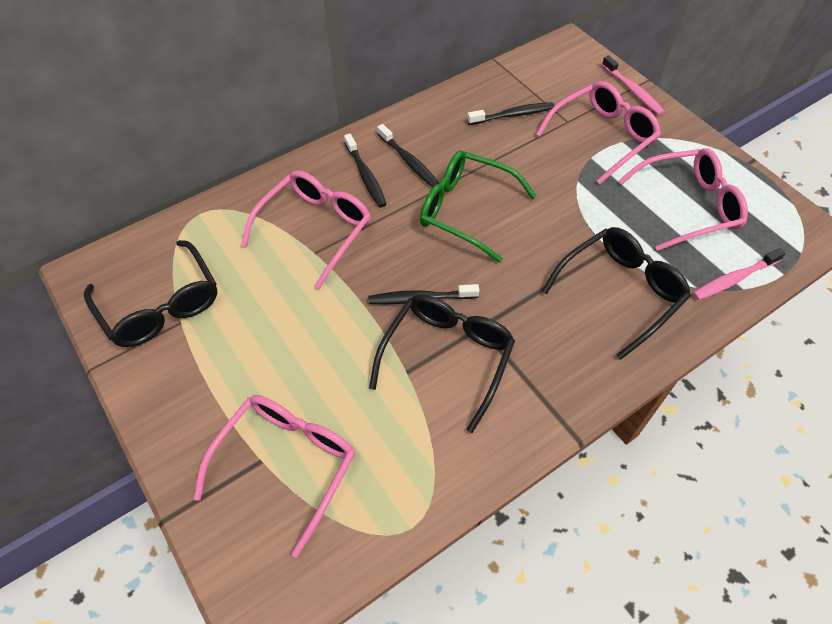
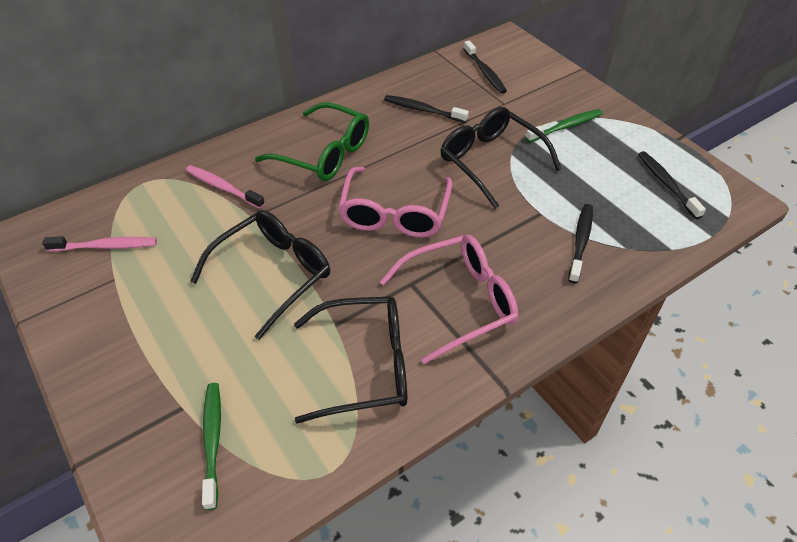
green toothbrush: none = 0 -> [202,383,221,510] [526,109,603,142] = 2
pink glasses: [194,395,355,558] [241,170,371,289] [536,81,661,184] [619,148,748,251] = 4 -> [338,167,453,238] [380,235,518,364] = 2

